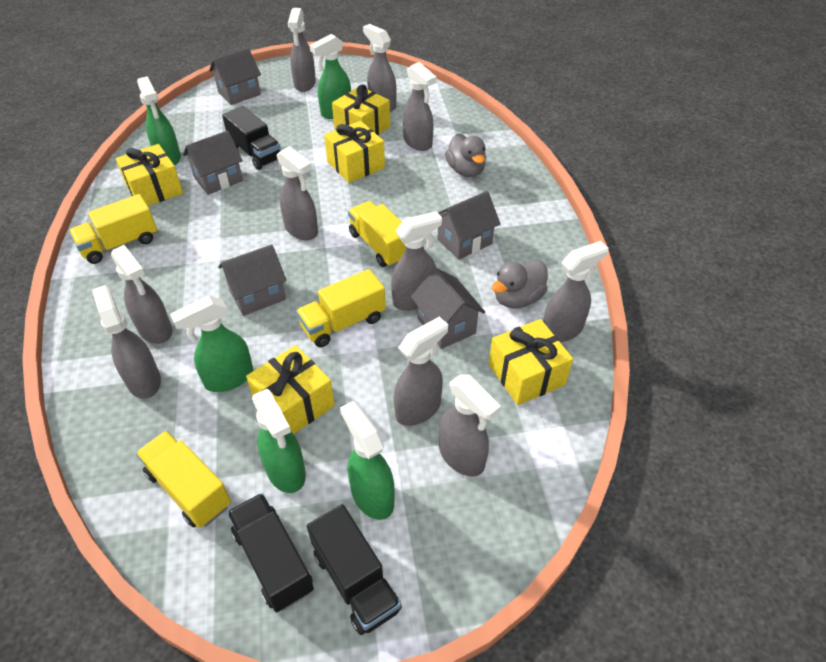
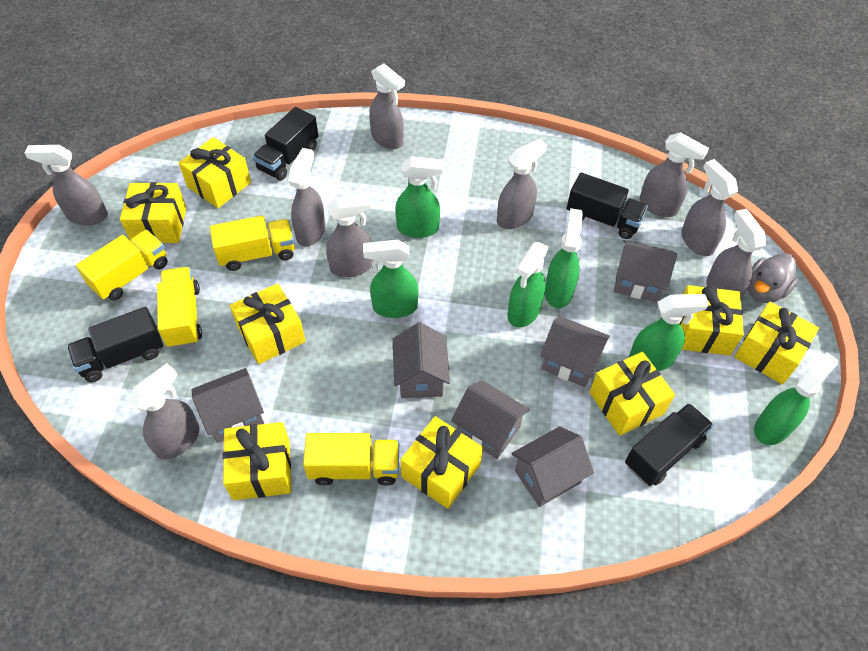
black truck: [222,106,281,170] [227,493,314,612] [307,504,402,635] = 3 -> [67,307,163,382] [253,107,318,181] [567,172,648,239] [625,403,713,486] = 4
green spray bottle: [137,76,181,166] [170,296,253,392] [252,389,306,493] [310,34,351,119] [340,401,395,520] = 5 -> [363,240,418,318] [395,156,444,238] [507,242,549,328] [545,208,583,308] [629,294,709,371] [754,352,838,445] = 6
grey duck: [445,133,486,177] [492,260,548,309] = 2 -> [748,253,798,303] = 1
grey house: [183,130,243,195] [209,48,261,105] [218,245,287,316] [411,268,485,349] [437,191,501,260] = 5 -> [191,368,264,443] [393,322,450,398] [451,380,530,459] [512,426,594,507] [540,316,610,387] [614,240,677,302] = 6
grey spray bottle: [92,285,161,399] [111,245,172,344] [277,146,318,240] [288,8,316,92] [363,24,397,112] [391,211,442,311] [394,317,448,426] [403,62,437,151] [439,375,501,477] [543,241,609,342] = 10 -> [24,145,108,225] [128,363,199,460] [288,148,325,247] [326,194,372,277] [369,64,405,149] [497,139,547,229] [640,132,709,217] [681,159,738,256] [706,209,766,299] = 9
yellow gift: [116,144,183,206] [246,345,335,434] [324,121,385,183] [332,84,390,135] [489,319,573,405] = 5 -> [120,182,187,243] [178,137,251,208] [223,422,291,500] [230,283,306,364] [400,416,483,509] [589,352,675,436] [680,285,744,356] [734,301,819,384] = 8

